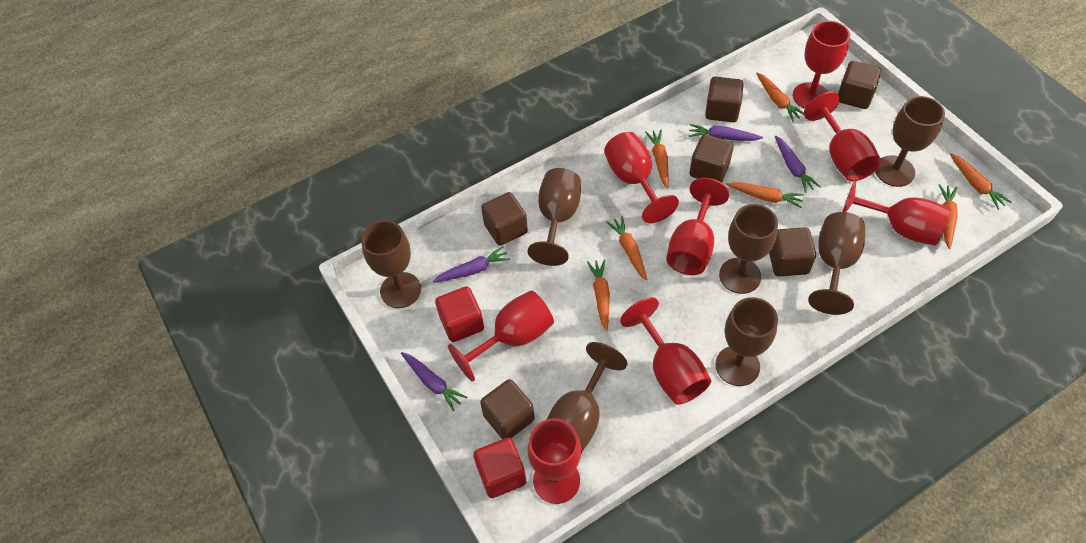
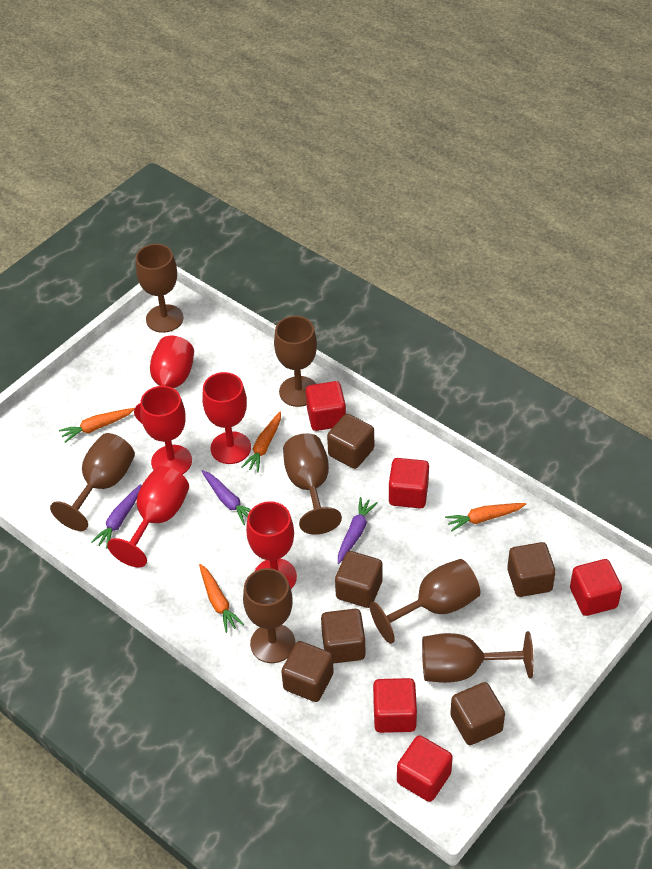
orange carrot: [587,259,610,331] [606,216,648,281] [645,129,669,188] [726,182,804,208] [756,73,804,122] [939,184,958,249] [950,153,1012,210] = 7 -> [59,408,135,443] [199,564,244,633] [241,411,281,472] [445,503,526,532] = 4
purple carrot: [401,352,467,411] [433,246,510,283] [689,124,763,141] [775,135,821,193] = 4 -> [91,484,141,549] [202,470,251,525] [338,497,378,564] = 3
red cube: [435,286,484,342] [473,437,526,498] = 2 -> [306,381,346,431] [373,678,417,733] [389,458,429,508] [397,735,453,802] [570,559,622,616] = 5
red goblet: [448,291,554,382] [527,418,581,504] [604,132,679,223] [620,297,711,405] [666,178,729,275] [793,21,850,109] [804,92,881,181] [842,179,950,246] = 8 -> [107,466,189,568] [134,336,194,423] [140,386,192,475] [202,372,251,464] [246,501,297,589] = 5

